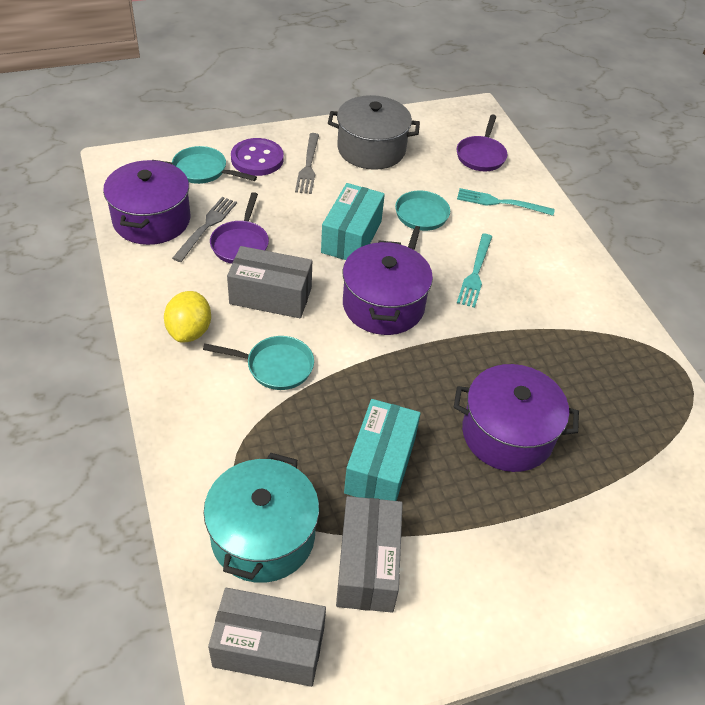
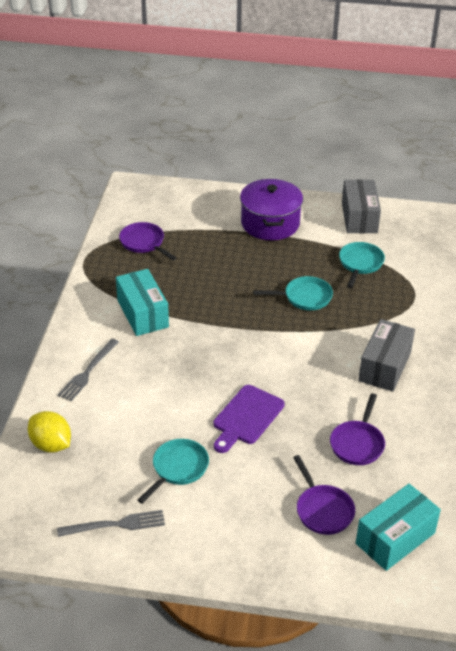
grey box: [208,588,326,687] [227,246,312,318] [336,496,403,613] = 3 -> [342,179,381,233] [358,319,415,392] = 2
grey pot: [328,95,420,170] = 1 -> none = 0
purple button: [231,138,284,176] = 1 -> none = 0
purple cutting board: none = 0 -> [213,385,285,453] = 1
purple pan: [210,192,269,264] [457,114,508,171] = 2 -> [119,222,177,261] [293,455,355,535] [330,393,385,465] = 3
purple pot: [103,160,190,245] [343,240,433,335] [454,364,579,472] = 3 -> [240,179,303,240] = 1
turquoise fork: [457,188,555,216] [457,234,492,308] = 2 -> none = 0
turquoise pot: [204,453,319,583] = 1 -> none = 0

